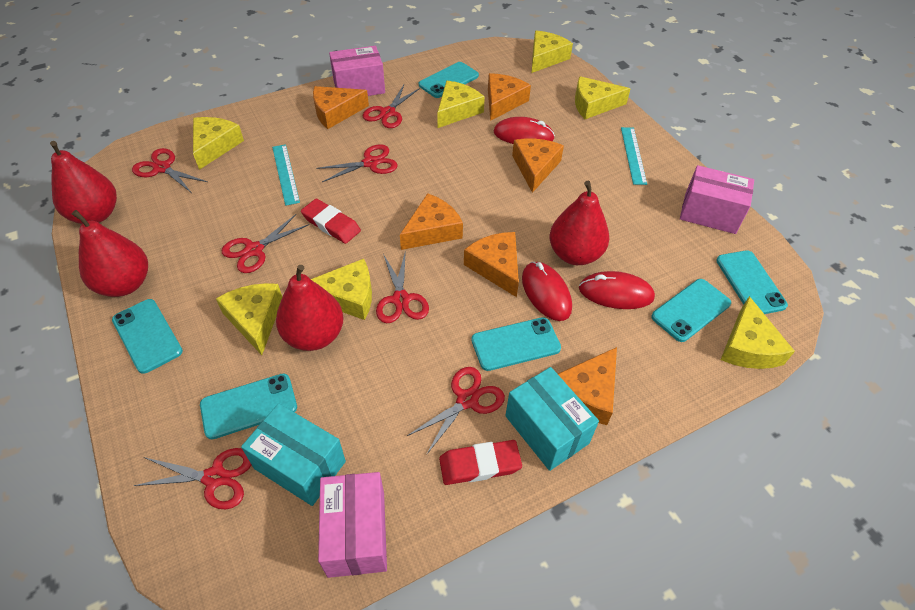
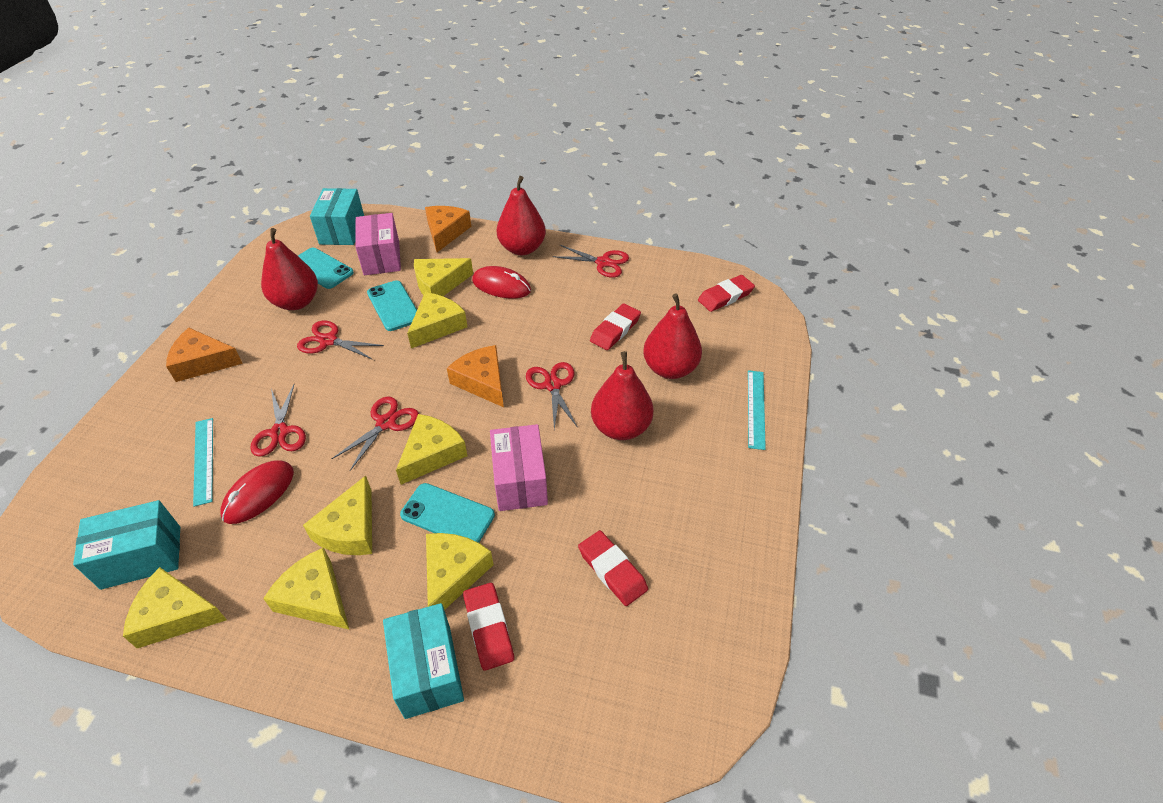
orange cheese: [313,86,369,129] [400,193,463,250] [464,232,519,297] [488,73,531,121] [512,139,564,193] [558,347,617,425] = 6 -> [166,328,243,382] [425,206,471,252] [447,345,504,407] = 3
pink box: [318,472,387,578] [329,46,385,96] [680,165,754,234] = 3 -> [355,213,401,275] [490,424,548,511] = 2
red eraser: [301,199,361,244] [439,440,522,485] = 2 -> [463,583,514,671] [578,530,648,606] [590,303,641,350] [698,275,755,312] = 4
red mouse: [494,117,555,144] [522,262,572,321] [579,271,655,309] = 3 -> [220,460,294,524] [472,266,531,298] = 2
red scissors: [132,148,207,192] [133,448,251,509] [222,214,309,273] [316,144,398,182] [363,85,420,128] [376,250,429,323] [407,367,505,455] = 7 -> [250,384,306,457] [297,321,384,360] [332,397,419,471] [526,362,578,430] [553,245,629,278] = 5
turquoise box: [241,403,346,506] [505,367,599,471] = 2 -> [73,500,180,590] [310,188,364,245] [383,603,464,719] = 3
turquoise phone: [112,299,183,374] [200,373,297,440] [419,62,479,98] [471,317,561,371] [651,279,731,342] [716,250,788,314] = 6 -> [298,248,354,289] [367,280,417,331] [400,483,495,543] = 3

